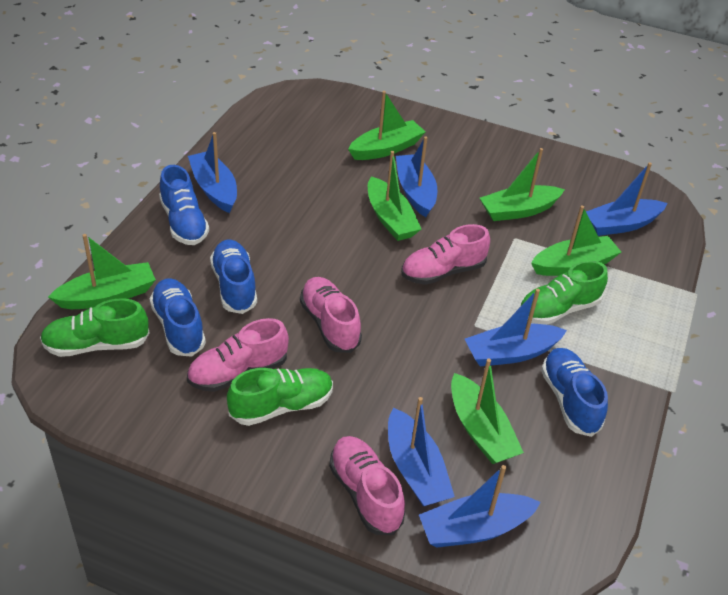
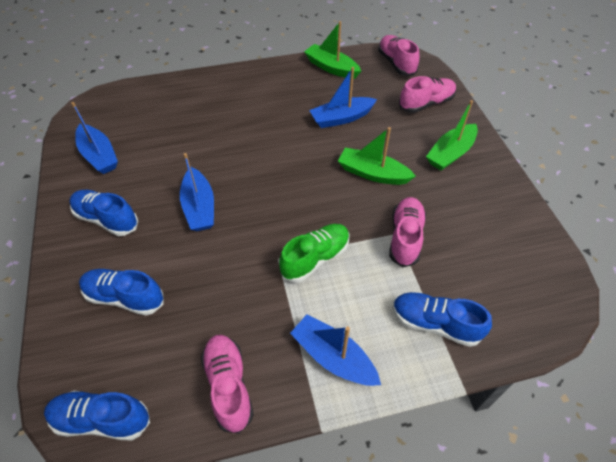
blue boat: [188,132,237,213] [388,397,455,506] [396,136,437,217] [419,465,541,548] [465,289,567,366] [586,162,667,236] = 6 -> [71,102,118,174] [180,153,214,231] [290,314,381,386] [309,67,377,128] = 4
green boat: [48,234,156,309] [348,91,426,160] [368,151,421,241] [451,359,524,464] [480,148,565,221] [531,205,621,276] = 6 -> [304,21,361,79] [338,127,416,185] [426,100,478,170] = 3
green shoe: [40,299,149,357] [227,368,333,426] [519,260,608,325] = 3 -> [279,224,350,283] = 1

